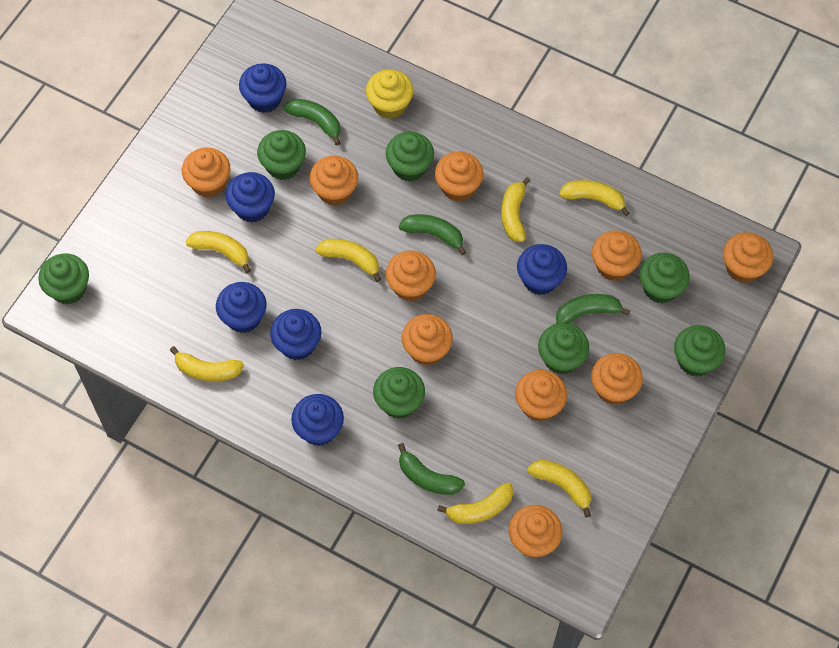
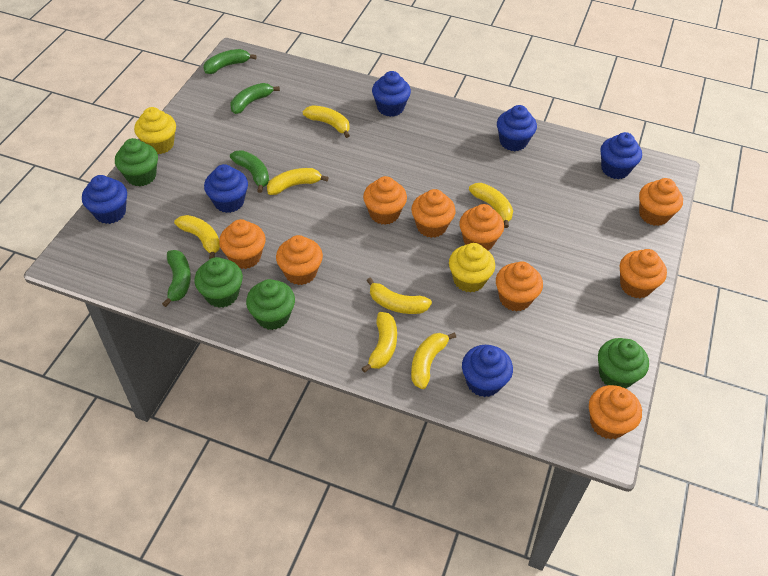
green cupcake: [38,254,89,305] [257,130,306,180] [373,367,425,419] [386,132,434,182] [538,323,589,375] [639,253,690,303] [674,325,726,377] = 7 -> [115,138,158,187] [194,257,243,308] [246,279,295,330] [598,338,649,388] = 4
orange cupcake: [182,147,230,198] [310,156,358,206] [386,251,436,301] [402,314,453,366] [435,152,483,201] [508,505,563,558] [515,370,567,422] [591,353,643,405] [592,230,642,281] [723,232,773,283] = 10 -> [219,219,266,269] [276,235,323,285] [363,176,407,225] [411,189,456,238] [459,204,504,251] [496,261,543,311] [589,385,642,439] [620,249,667,298] [639,178,683,226] = 9
yellow cupcake: [366,70,413,119] = 1 -> [134,107,176,154] [449,243,495,293] = 2

